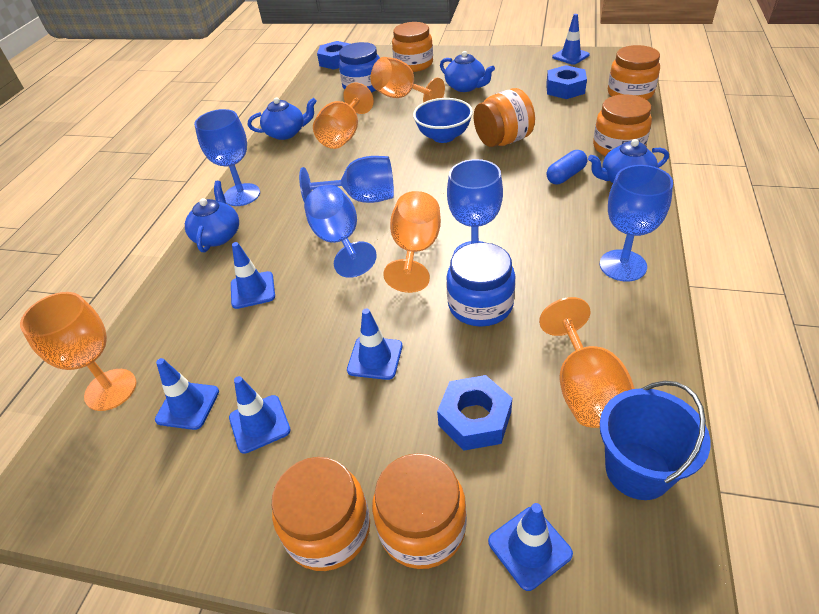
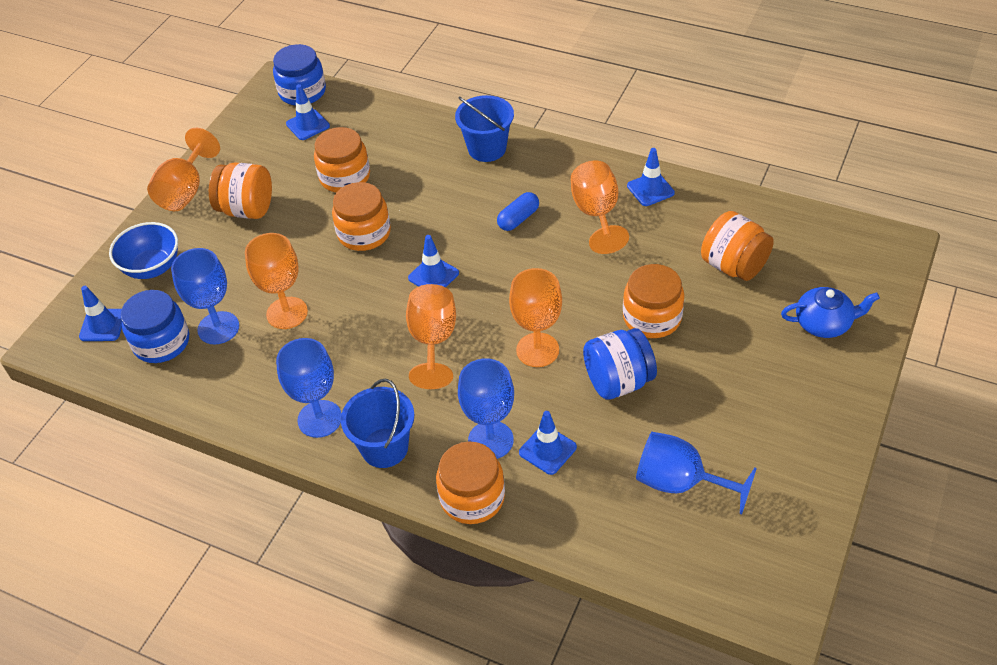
blue bucket: [600,381,711,500] = 1 -> [341,379,415,468] [455,95,514,162] = 2
blue goblet: [194,109,260,206] [299,156,394,203] [304,185,377,278] [447,159,503,254] [600,165,673,282] = 5 -> [171,248,239,344] [276,338,342,438] [458,358,514,459] [636,432,757,515] = 4
blue jar: [339,42,380,93] [446,242,516,327] = 2 -> [121,290,189,363] [273,44,326,106] [583,328,657,400] = 3
blue nut: [317,41,350,70] [437,375,512,451] [546,65,587,99] = 3 -> none = 0
blue teapot: [185,181,239,252] [248,97,317,140] [440,51,495,92] [588,139,669,183] = 4 -> [781,287,880,338] = 1
blue traffic cone: [155,358,219,430] [229,376,291,454] [231,242,275,309] [347,308,403,380] [488,503,573,591] [552,14,590,65] = 6 -> [79,286,122,341] [286,84,330,140] [408,235,459,287] [519,411,577,475] [627,148,675,206] = 5

